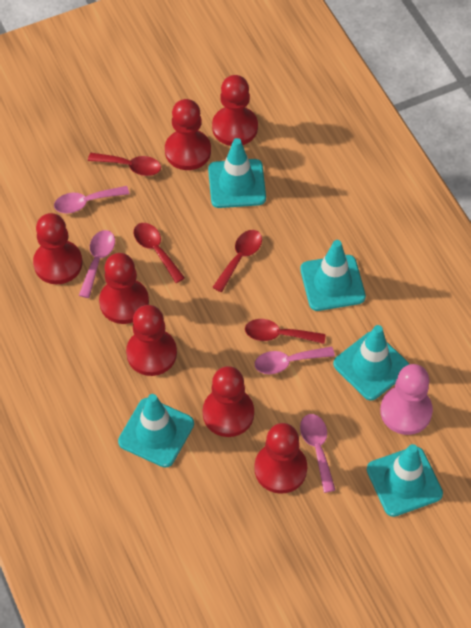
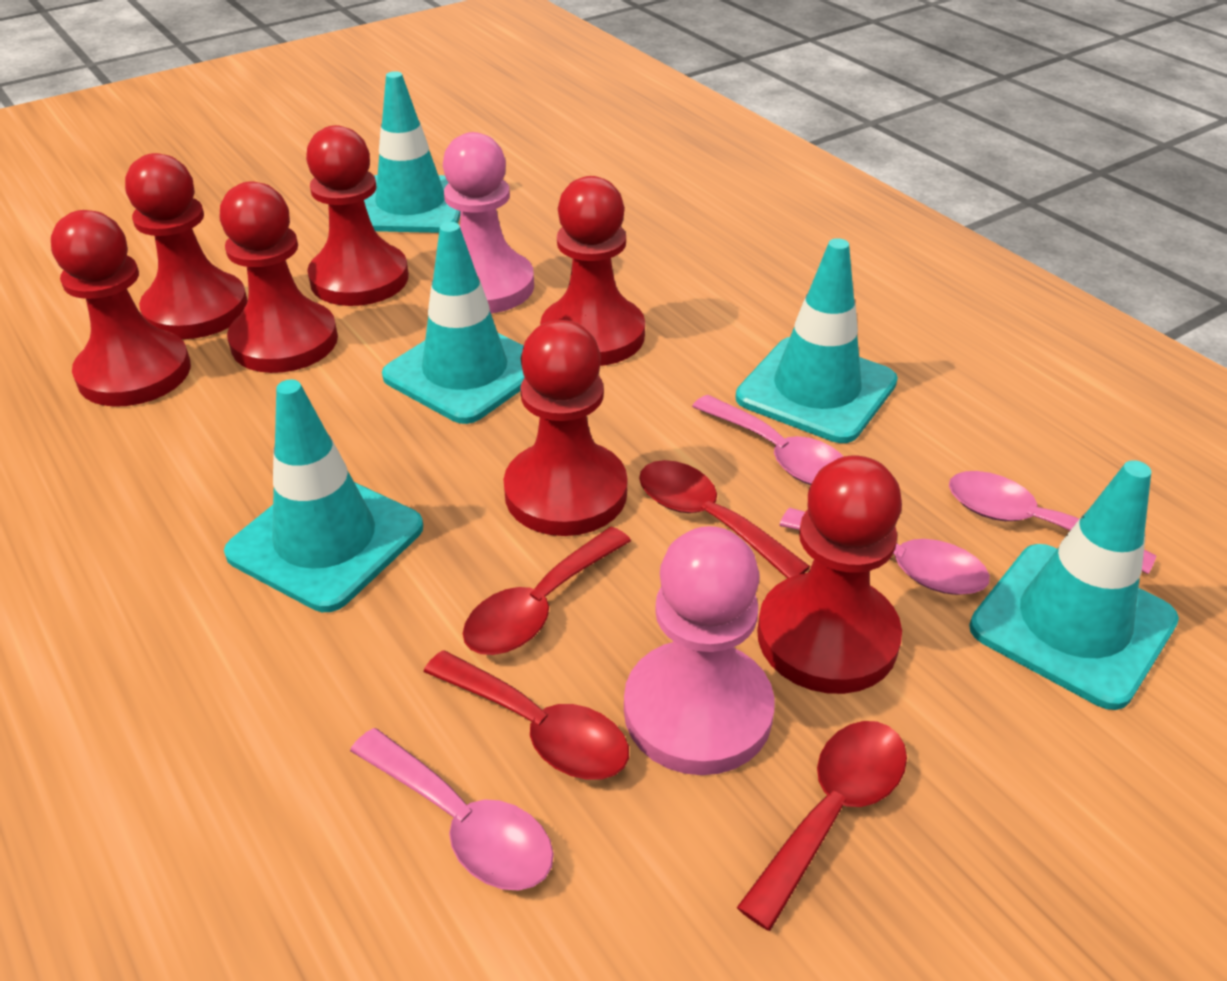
pink pawn: [380,364,433,435] = 1 -> [443,132,534,313] [624,526,775,775] = 2

